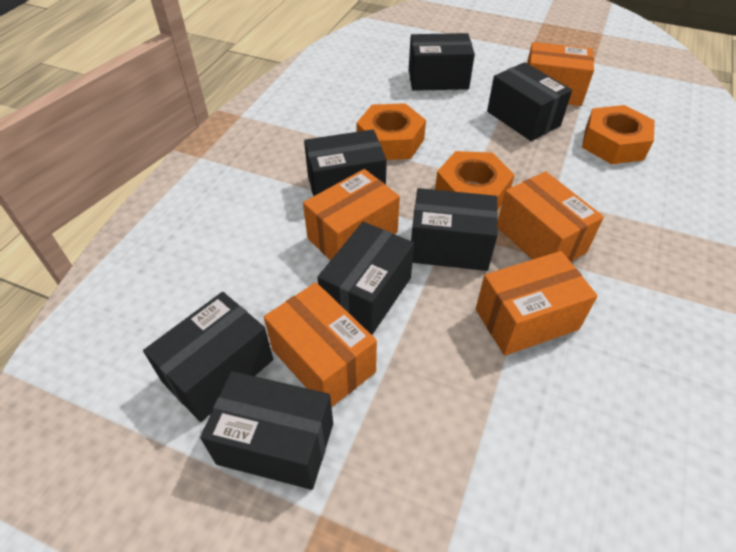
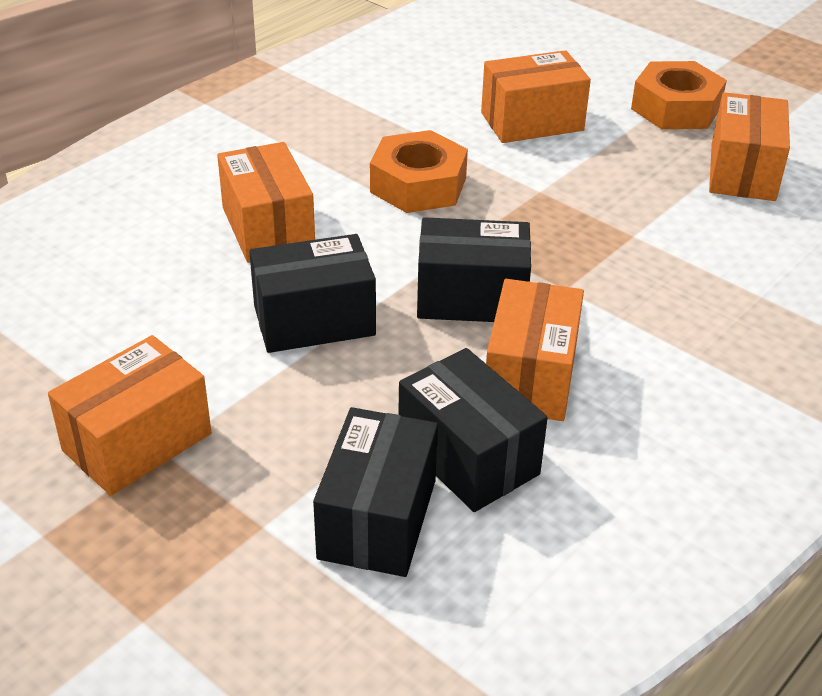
black box: [143,292,273,422] [200,371,333,490] [304,129,387,196] [317,222,414,335] [409,33,475,91] [411,188,498,271] [487,62,572,141] = 7 -> [249,234,376,353] [313,407,438,577] [398,348,548,512] [417,217,531,322] = 4
orange nut: [356,103,426,160] [435,151,515,210] [582,105,655,164] = 3 -> [370,130,468,213] [631,61,727,129] = 2

